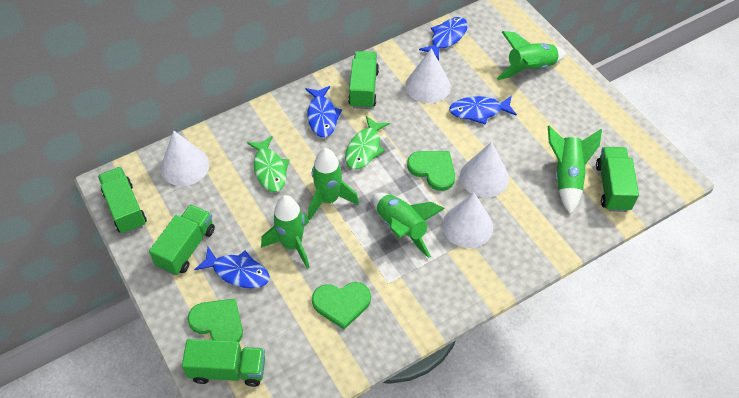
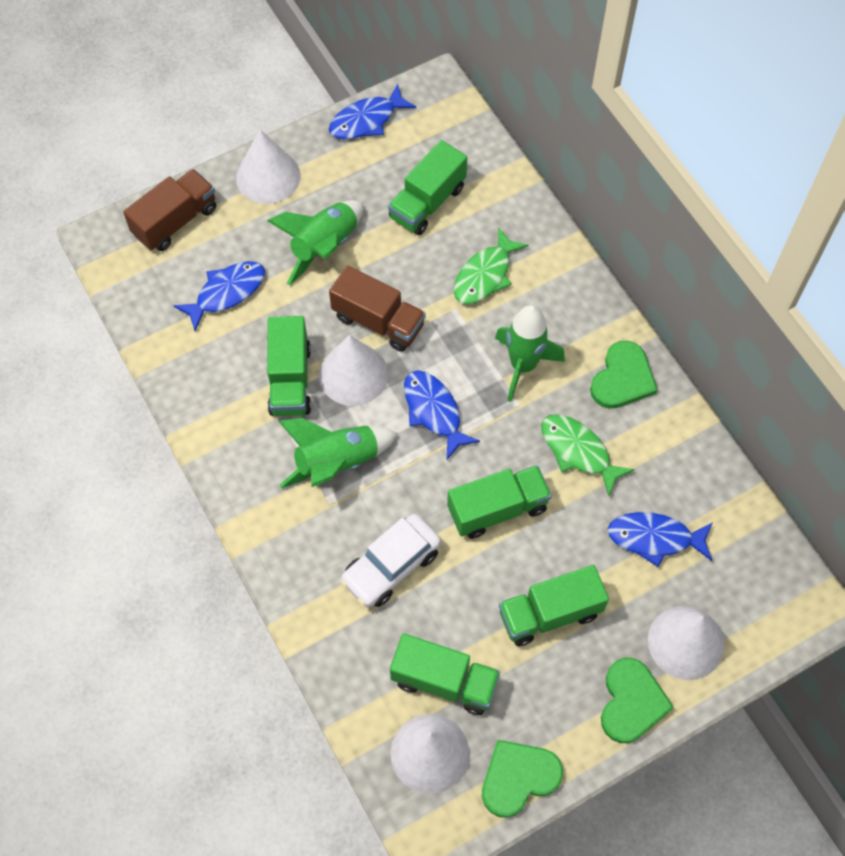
brown truck: none = 0 -> [123,169,216,251] [329,265,426,352] = 2
green rocket: [261,195,310,269] [308,148,359,220] [372,193,445,258] [497,31,566,80] [548,126,602,214] = 5 -> [267,200,364,286] [279,418,398,488] [495,305,565,402] = 3
white car: none = 0 -> [340,514,441,607] = 1

